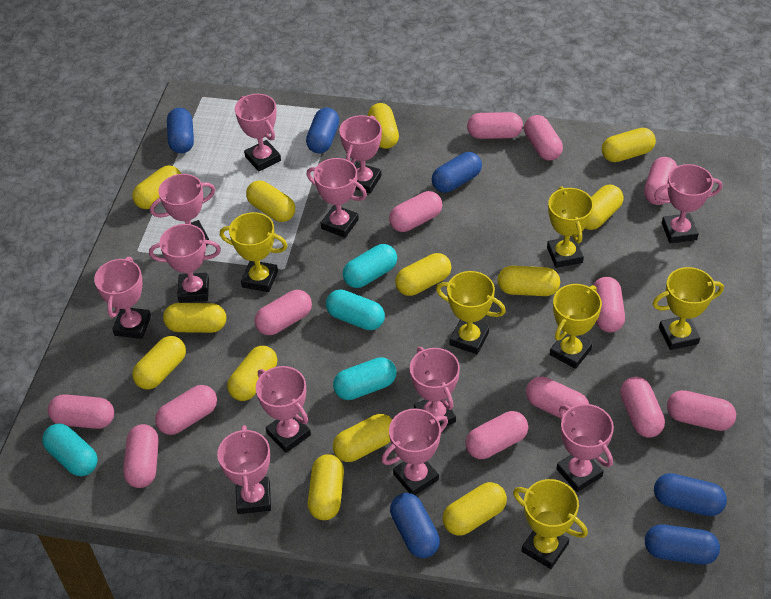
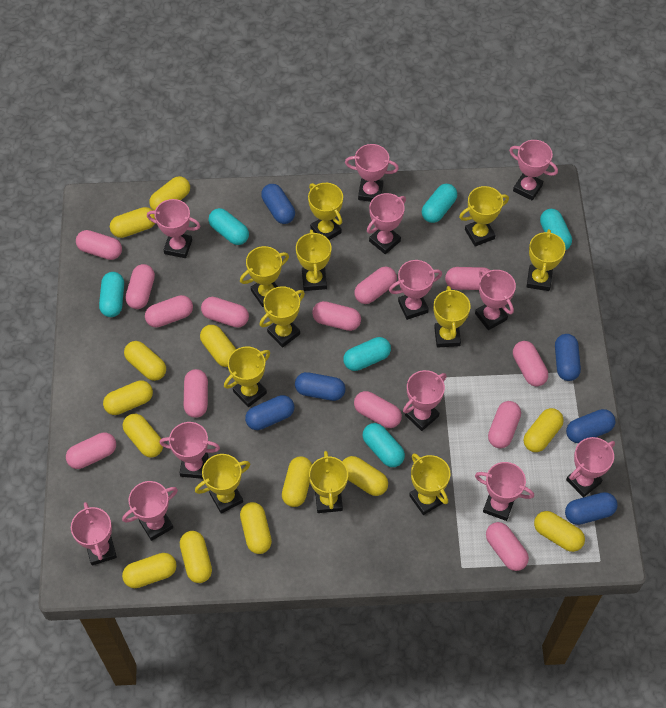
turquoise capsule: [42,424,98,476] [326,289,385,330] [333,357,396,400] [343,244,397,288] = 4 -> [99,272,124,317] [209,208,249,245] [343,337,391,371] [362,423,405,467] [422,184,457,223] [540,209,572,250] = 6
yellow trophy: [220,212,288,292] [436,271,506,354] [513,479,588,569] [547,187,594,268] [550,284,602,369] [652,267,724,350] = 6 -> [195,454,250,514] [224,346,270,407] [240,246,289,307] [260,286,305,348] [296,230,332,291] [308,183,343,240] [309,451,348,513] [409,453,450,515] [434,286,470,348] [459,186,509,247] [526,229,566,291] = 11

